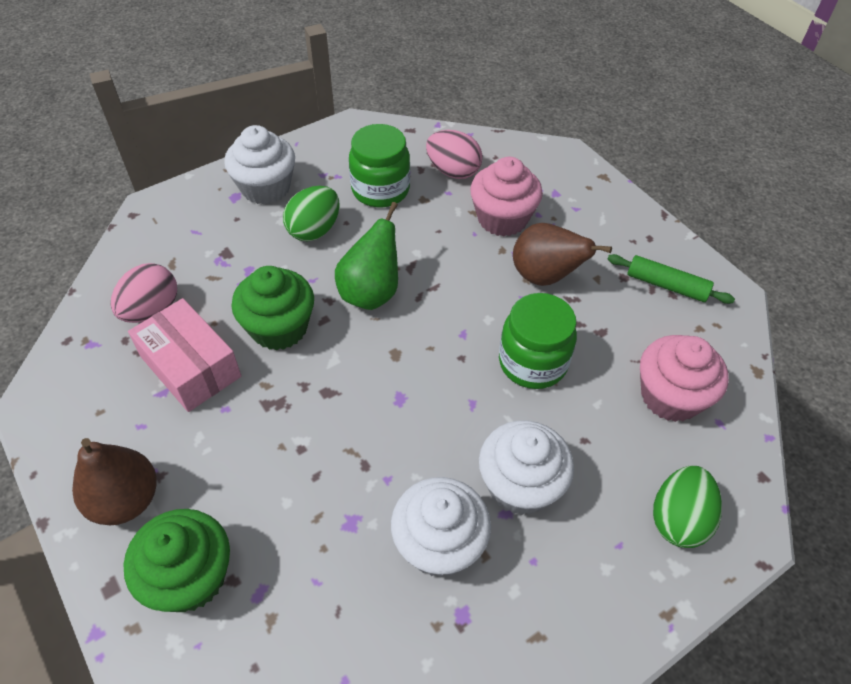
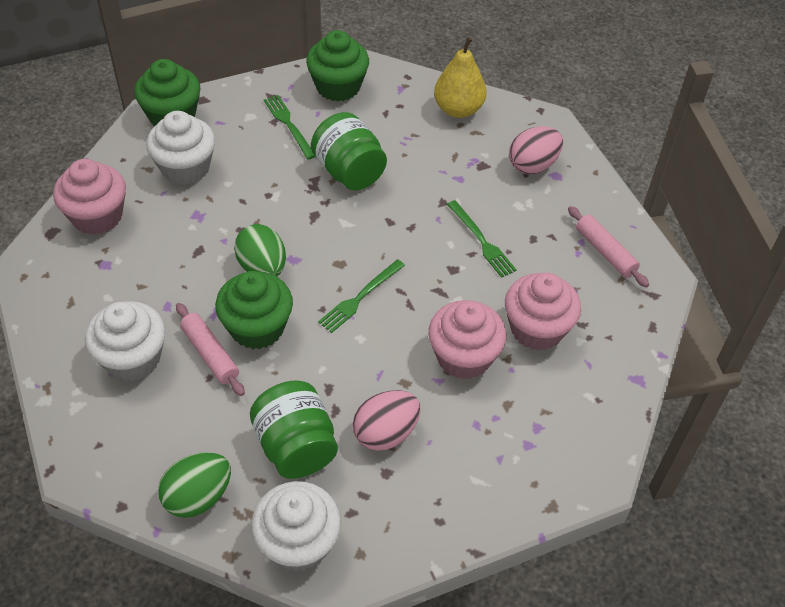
brown pear: [72,438,157,525] [513,223,612,286] = 2 -> none = 0
green cupcake: [123,509,230,612] [231,266,314,350] = 2 -> [134,59,200,126] [215,271,293,349] [306,30,369,102] = 3
green fork: none = 0 -> [264,95,315,160] [318,259,405,333] [447,200,517,278] = 3
green pear: [335,202,398,310] = 1 -> none = 0
green rolling pin: [608,254,735,304] = 1 -> none = 0
pink box: [128,298,241,412] = 1 -> none = 0
pink cupcake: [470,157,543,237] [640,335,729,422] = 2 -> [53,159,126,235] [428,300,506,379] [505,273,581,350] = 3
pink rolling pin: none = 0 -> [176,303,245,396] [568,206,649,288] = 2
yellow pear: none = 0 -> [434,37,486,118] = 1

